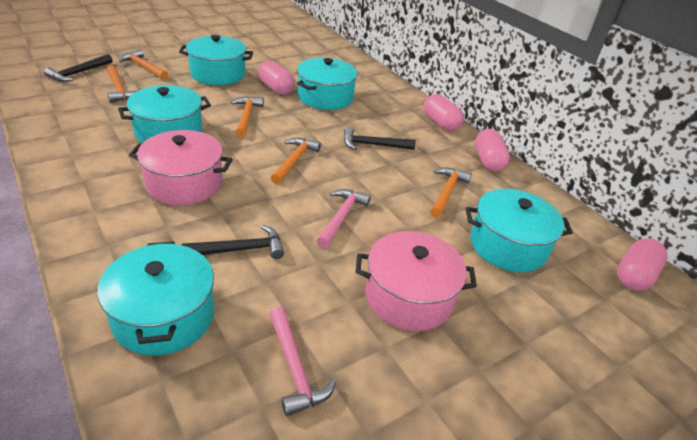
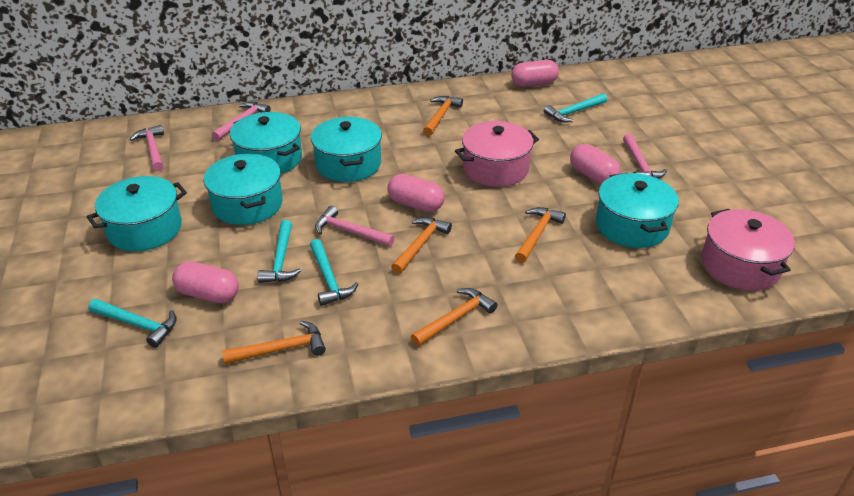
black hammer: [44,54,112,82] [182,225,284,259] [344,127,416,150] = 3 -> none = 0
pink hammer: [269,307,336,416] [317,189,371,248] = 2 -> [129,125,164,171] [212,102,271,141] [315,206,395,247] [623,134,667,179] = 4
turquoise hammer: none = 0 -> [88,299,177,348] [257,220,301,283] [310,239,358,306] [544,93,607,122] = 4

